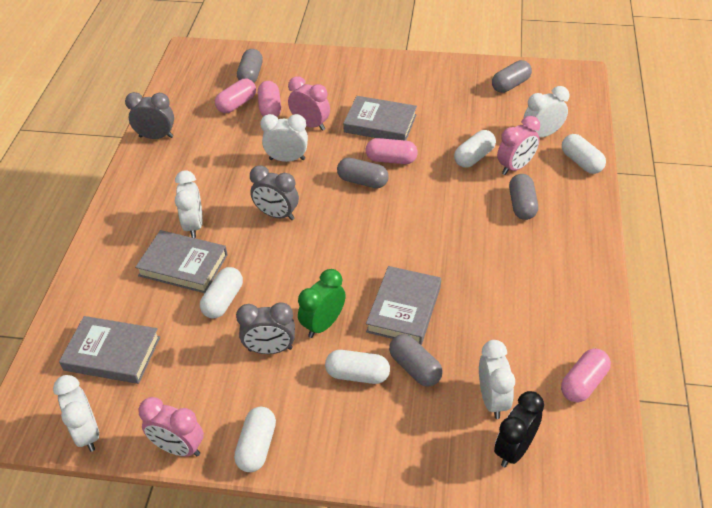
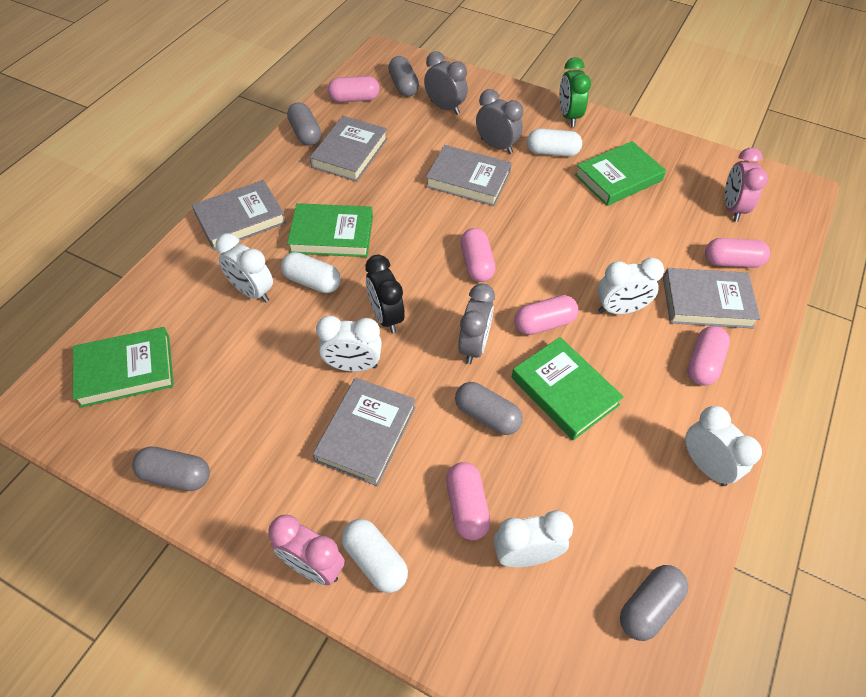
green book: none = 0 -> [73,327,174,408] [287,203,373,257] [512,337,624,440] [575,141,666,206] = 4
grey book: [59,316,160,384] [135,230,227,293] [343,96,417,141] [366,266,441,345] = 4 -> [192,180,286,250] [310,116,388,182] [313,377,416,486] [426,145,512,206] [663,268,760,329] = 5
pink capsule: [215,79,256,113] [258,81,281,117] [366,138,418,164] [561,348,611,402] = 4 -> [328,76,380,102] [446,462,490,540] [461,228,496,282] [514,295,578,335] [687,326,730,386] [705,238,770,268] = 6
pink clock: [138,397,204,457] [288,76,330,131] [497,116,540,175] = 3 -> [268,515,345,585] [725,147,768,222] = 2
white capsule: [200,267,243,318] [234,407,276,472] [325,350,390,384] [454,130,496,168] [562,134,606,174] = 5 -> [281,252,341,293] [341,519,408,593] [527,128,582,157] = 3

